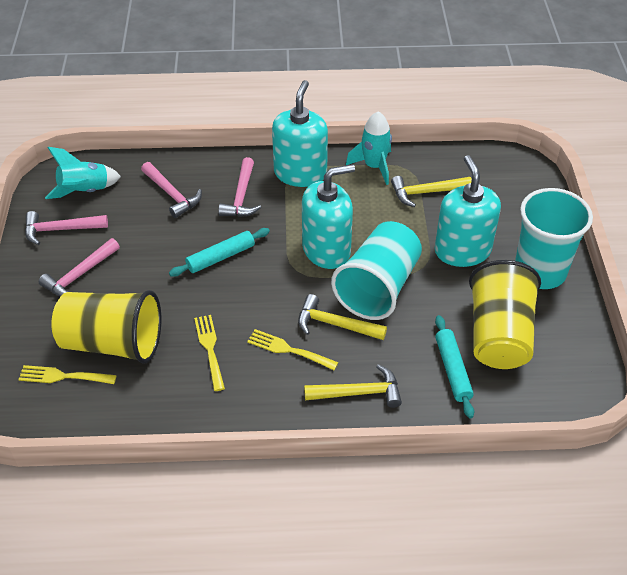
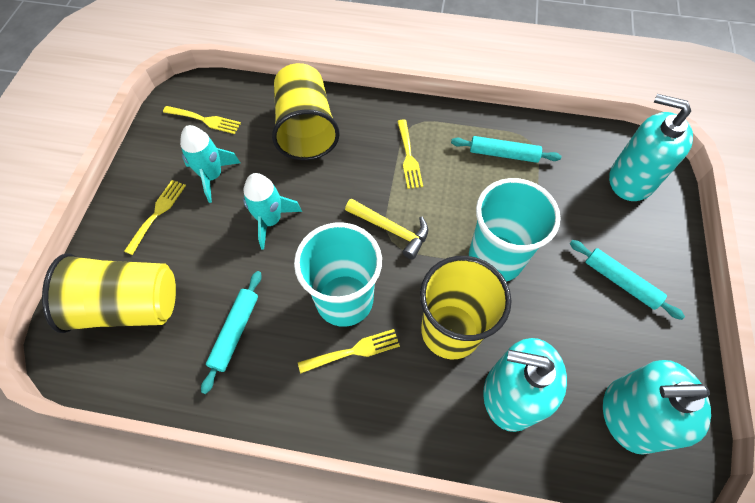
pink hammer: [25,211,108,245] [39,238,120,297] [141,162,202,218] [218,157,261,217] = 4 -> none = 0
turquoise rolling pin: [169,228,270,277] [435,315,474,418] = 2 -> [201,271,262,394] [451,136,562,163] [570,240,685,320] = 3
yellow cup: [51,290,161,364] [469,260,541,369] = 2 -> [42,254,176,333] [272,63,340,160] [420,256,512,359] = 3
yellow fork: [18,365,117,384] [194,315,225,391] [247,329,339,370] = 3 -> [124,180,186,255] [163,106,241,134] [298,329,400,373] [397,120,423,189] = 4
yellow hammer: [298,294,387,340] [304,364,402,408] [391,176,472,207] = 3 -> [345,198,428,260] = 1

